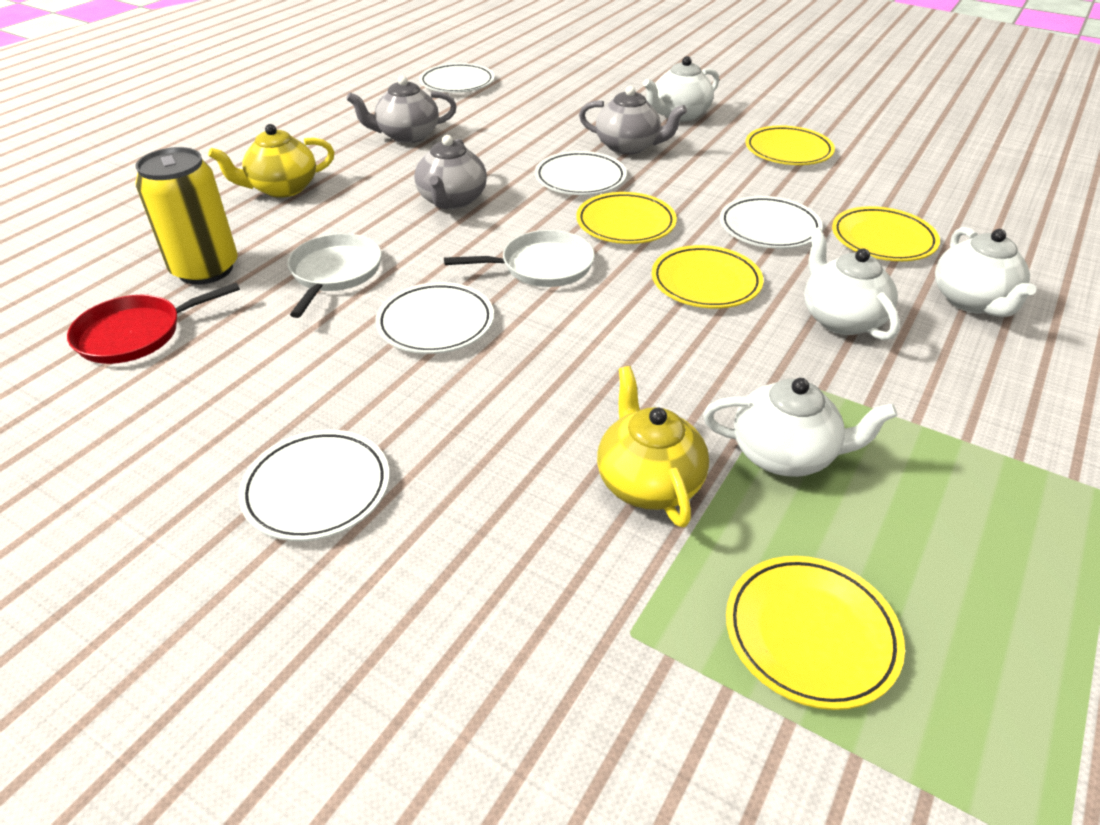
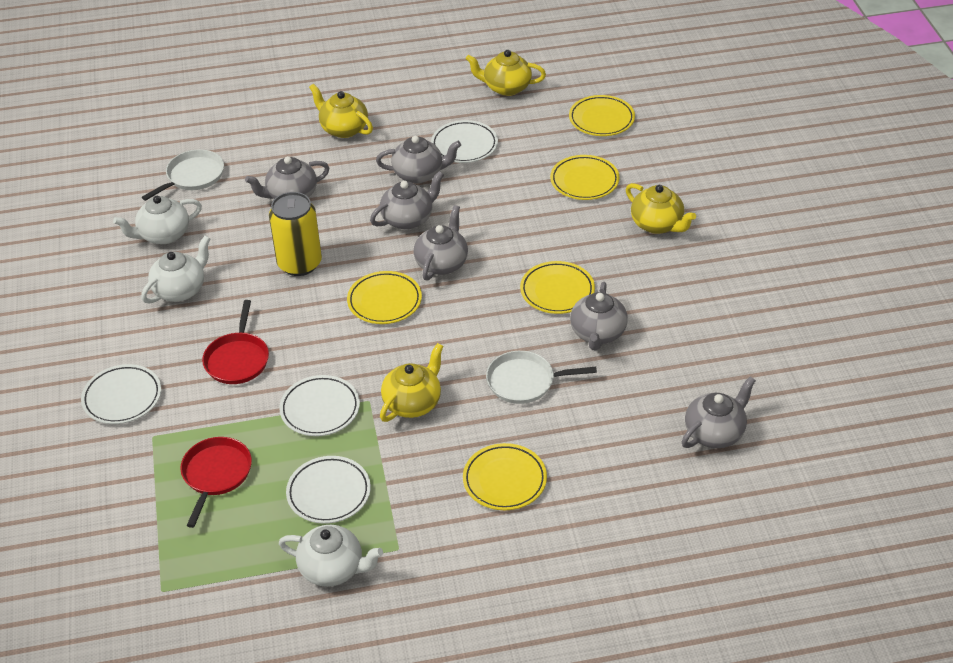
grey teapot: [347,76,457,143] [414,135,487,210] [579,86,687,155] = 3 -> [245,156,329,199] [370,171,444,229] [376,136,461,183] [414,205,468,281] [570,282,628,351] [682,376,756,448] = 6
red pan: [67,282,240,364] = 1 -> [180,437,252,528] [202,300,269,384] = 2
white plate: [238,430,390,541] [375,282,494,354] [419,63,495,93] [535,151,627,195] [720,196,823,249] = 5 -> [81,364,161,424] [279,375,360,436] [286,456,371,524] [431,120,498,163] = 4
white teapot: [643,56,719,122] [703,378,897,477] [804,227,900,340] [935,227,1037,317] = 4 -> [113,196,202,244] [141,236,210,304] [279,525,383,587] = 3
yellow teapot: [208,124,334,198] [597,366,709,527] = 2 -> [309,84,373,138] [380,343,443,422] [466,50,546,96] [626,183,696,234] = 4

